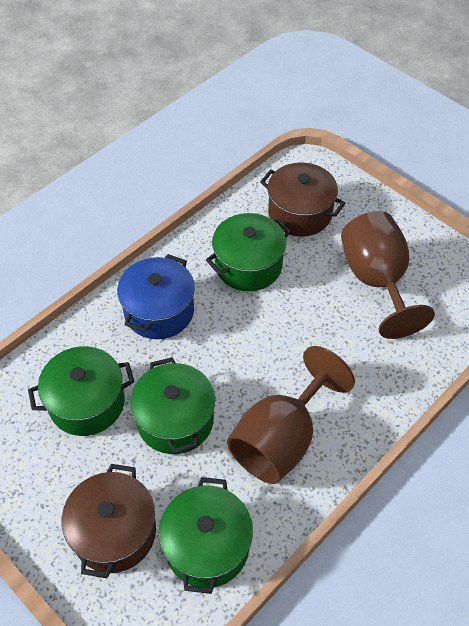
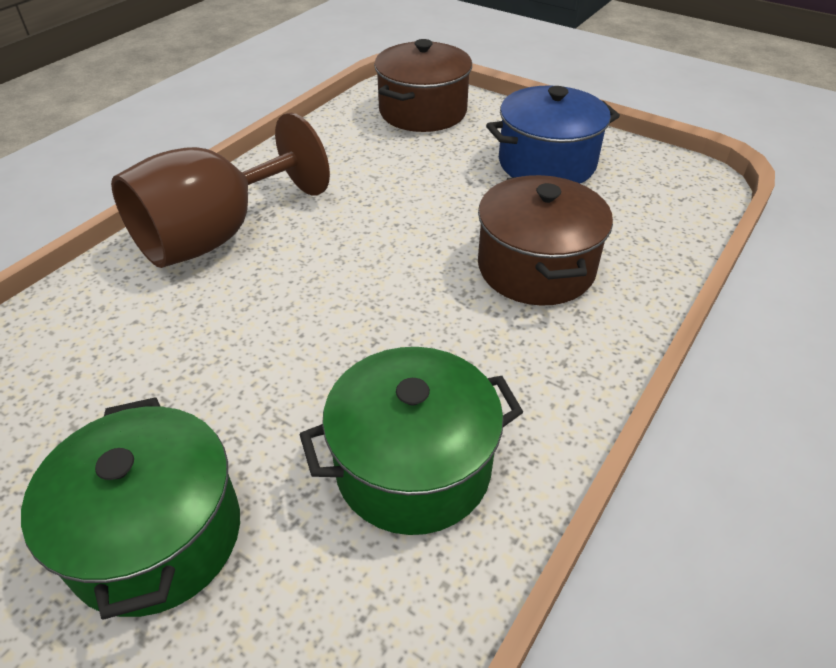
brown goblet: [227,346,355,484] [341,211,435,339] = 2 -> [111,113,330,268] = 1
green pot: [28,346,134,436] [130,357,215,454] [159,477,253,594] [206,213,291,291] = 4 -> [21,397,240,620] [299,347,523,535] = 2

